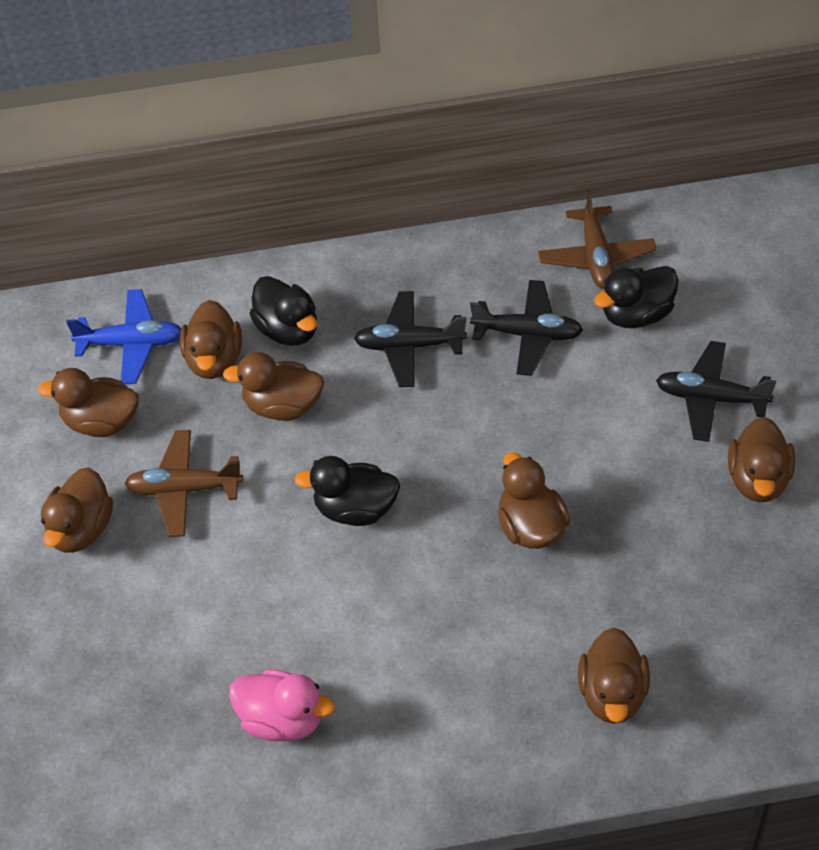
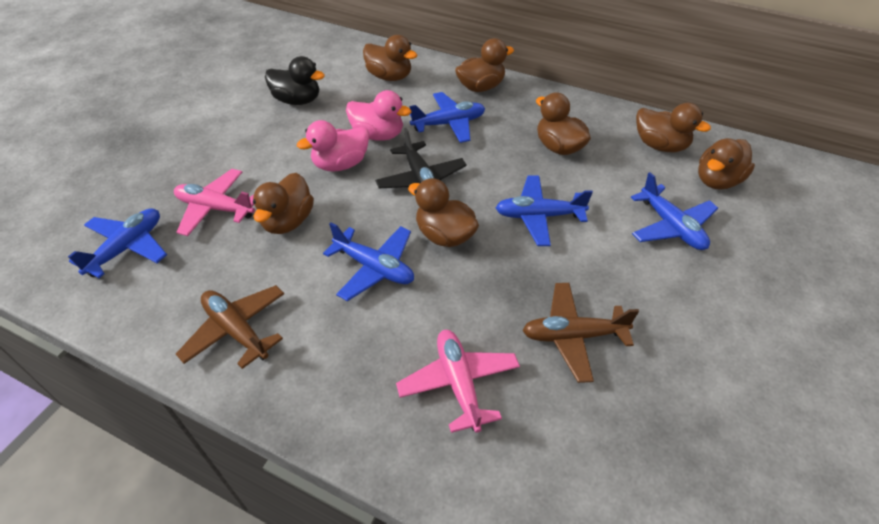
black duck: [249,276,317,346] [294,456,400,526] [594,266,678,328] = 3 -> [265,56,325,105] = 1
black plane: [354,291,467,387] [470,280,583,376] [656,341,776,442] = 3 -> [375,128,467,188] = 1
blue plane: [66,289,181,384] = 1 -> [68,208,167,278] [323,223,414,301] [409,92,485,143] [496,176,593,246] [631,172,718,250] = 5
pink duck: [229,669,335,741] = 1 -> [297,120,369,172] [346,90,412,141] = 2
pink plane: none = 0 -> [174,169,255,236] [396,330,520,433] = 2

